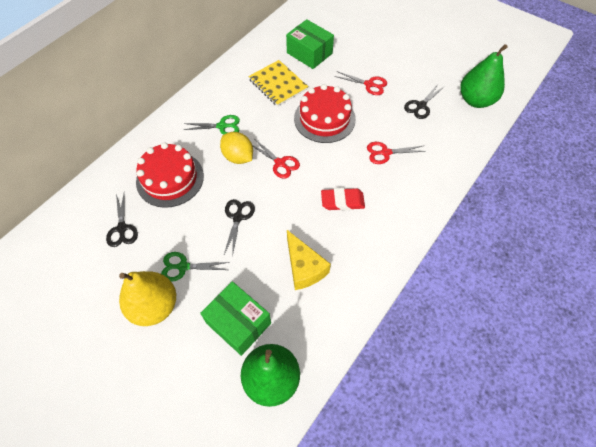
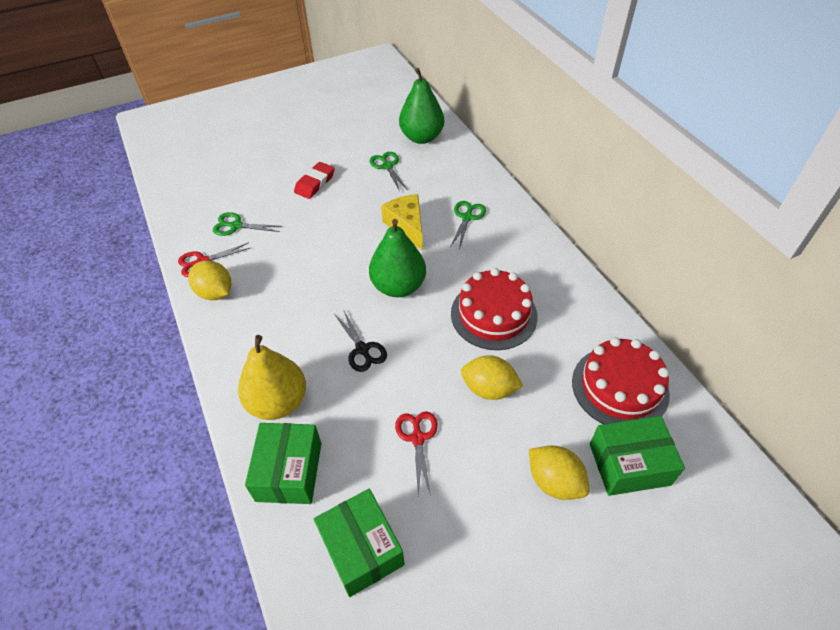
black scissors: [106,194,138,247] [224,199,255,257] [404,83,445,119] = 3 -> [334,309,387,372] = 1
green box: [200,281,271,356] [286,19,334,69] = 2 -> [245,423,321,504] [314,489,405,597] [590,416,685,496] = 3
green scissors: [161,252,230,282] [184,115,240,135] = 2 -> [213,212,283,236] [369,152,408,191] [451,201,486,250] = 3
red scissors: [252,140,300,179] [334,71,387,95] [367,142,426,164] = 3 -> [178,242,251,277] [395,411,438,496] = 2
yellow lemon: [220,132,253,164] = 1 -> [188,260,231,300] [461,355,523,400] [529,446,589,500] = 3
yellow notebook: [248,60,308,107] = 1 -> none = 0

